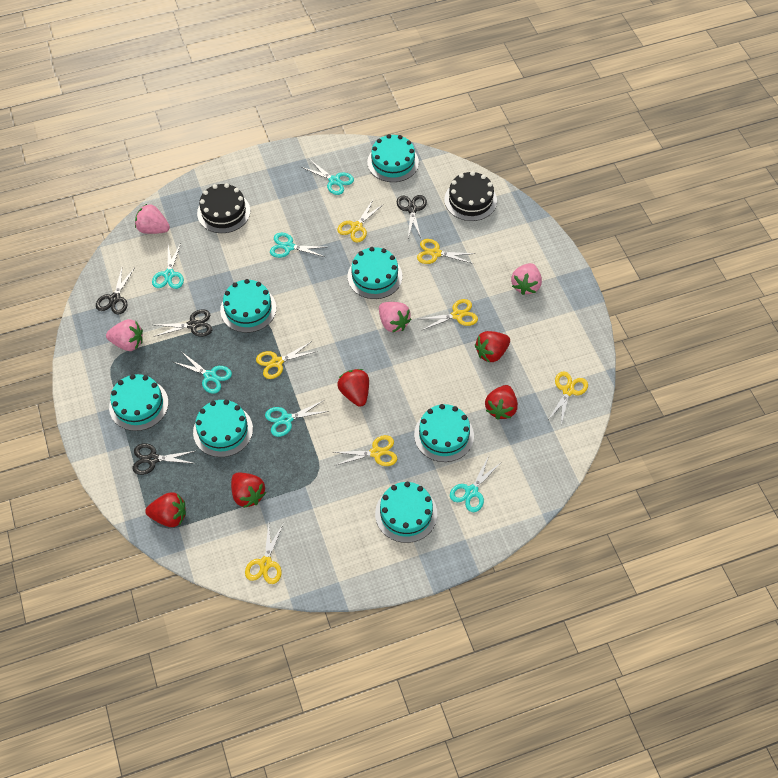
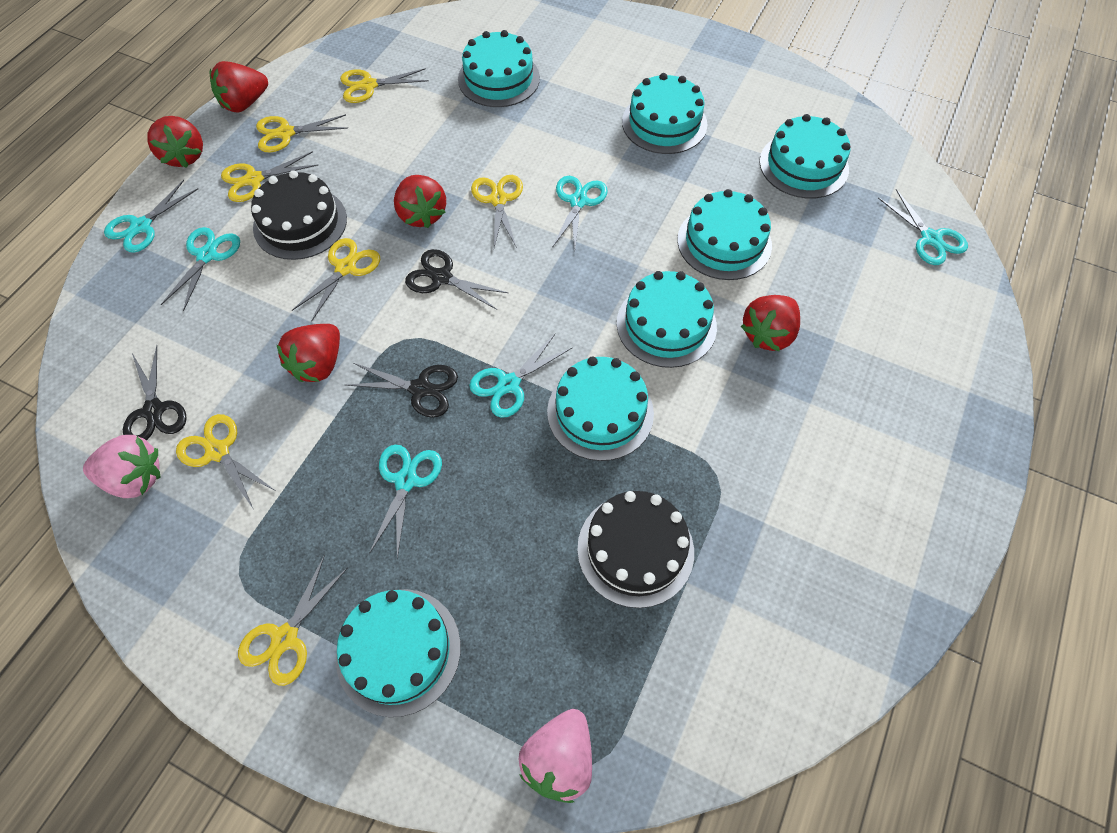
black scissors: [96,268,135,315] [132,443,196,475] [153,309,212,337] [397,195,427,238] = 4 -> [123,345,187,440] [346,363,458,418] [405,249,508,310] = 3
pink strawberry: [106,319,143,351] [135,204,170,234] [379,302,411,332] [511,263,542,295] = 4 -> [83,435,161,498] [519,709,592,803] = 2

